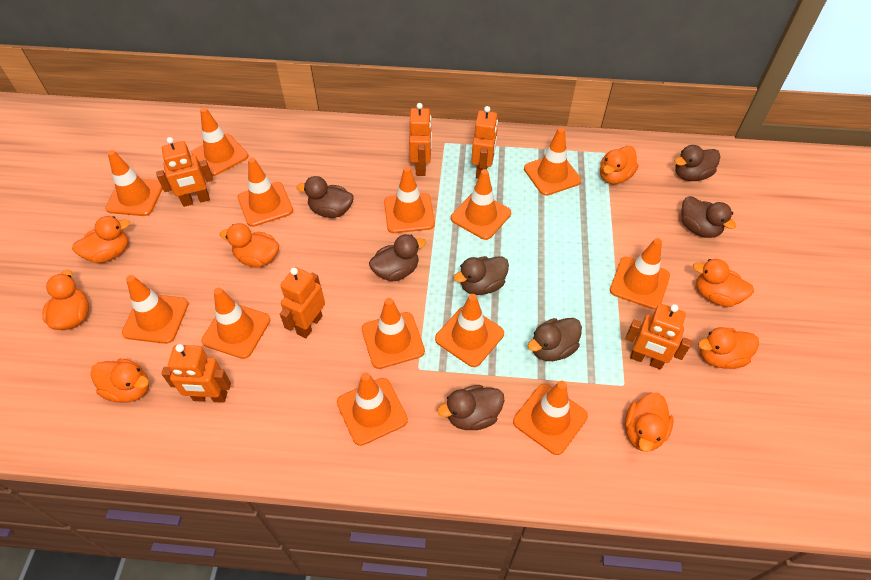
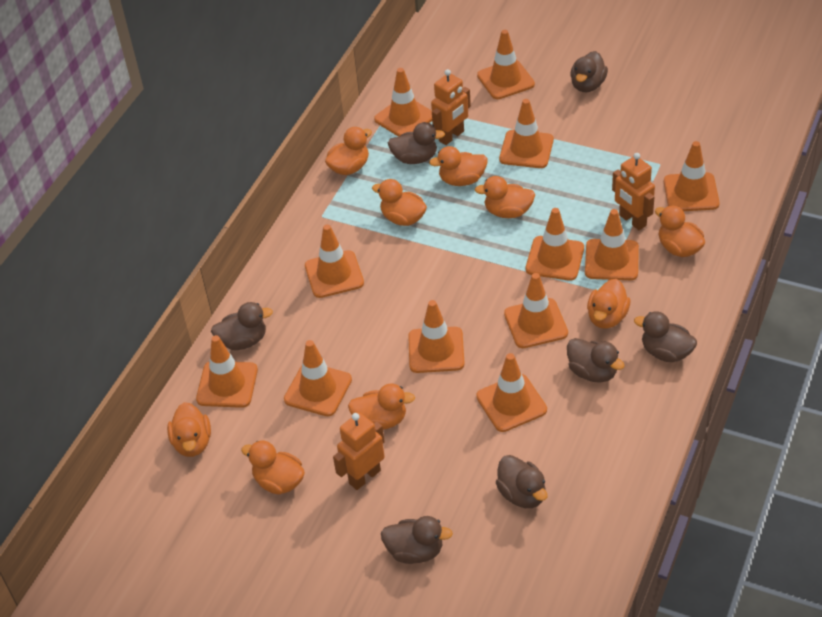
orange duck: [42,270,89,330] [72,216,130,263] [90,359,149,402] [220,223,279,268] [600,146,638,184] [625,393,674,452] [693,259,754,307] [698,327,759,369] = 8 -> [167,402,211,457] [241,441,305,494] [325,127,372,175] [348,384,415,430] [372,179,427,226] [429,146,488,186] [474,176,535,218] [587,279,630,329] [655,205,705,257] = 9
orange robot: [156,137,213,207] [161,344,231,403] [280,267,325,338] [409,103,432,176] [471,106,498,179] [625,303,692,369] = 6 -> [333,412,385,490] [431,69,471,145] [612,153,655,230] = 3
orange traffic cone: [105,150,163,216] [122,275,189,344] [191,107,248,176] [201,288,270,359] [238,157,293,227] [337,373,408,446] [362,298,425,369] [384,166,435,233] [435,294,504,367] [451,169,511,240] [513,381,588,455] [524,127,581,196] [610,238,670,310] = 13 -> [196,335,258,408] [284,340,352,416] [305,224,364,298] [374,68,432,137] [408,300,465,373] [476,353,547,432] [477,30,535,99] [499,99,554,168] [504,273,568,348] [526,208,584,281] [585,209,639,280] [664,141,720,211] = 12

